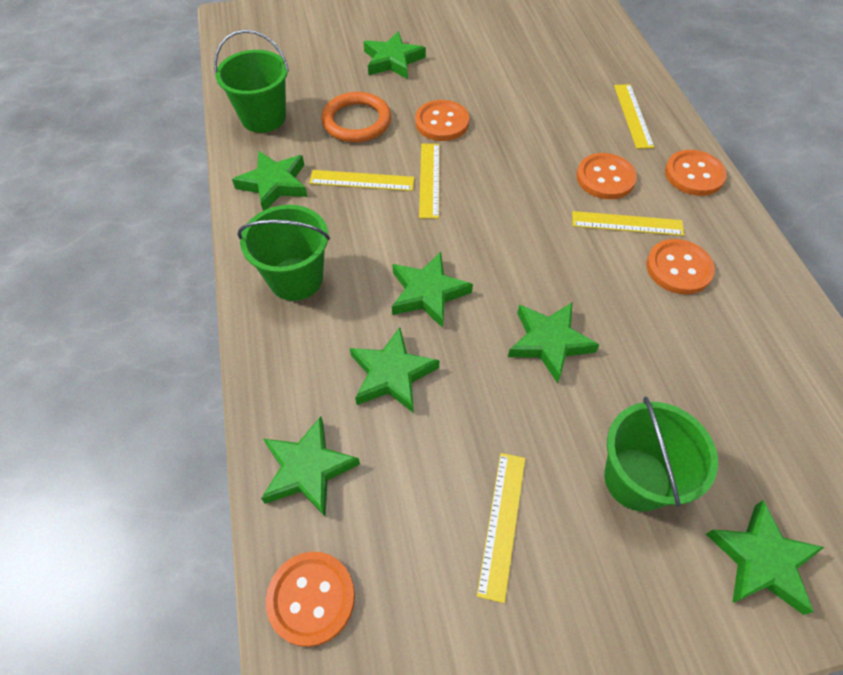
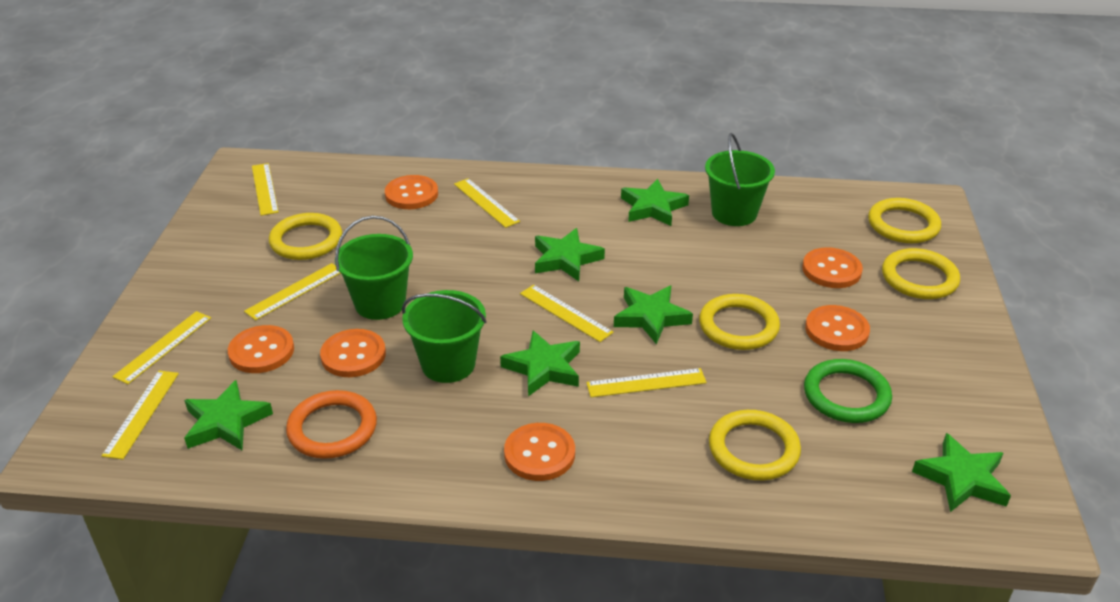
green ring: none = 0 -> [804,359,892,423] = 1
green star: [232,151,308,211] [261,416,360,516] [350,327,440,413] [364,31,426,79] [392,252,473,328] [508,303,600,383] [706,500,824,615] = 7 -> [184,380,273,450] [500,331,580,396] [535,228,605,281] [614,285,693,345] [621,179,689,226] [912,433,1011,512] = 6
orange button: [266,552,355,647] [415,100,469,141] [576,153,637,199] [646,239,715,294] [665,150,727,196] = 5 -> [228,325,294,373] [320,329,386,377] [385,175,438,209] [504,423,575,481] [802,247,863,288] [805,305,870,351] = 6
yellow ring: none = 0 -> [269,213,342,260] [699,294,780,350] [709,410,801,480] [868,198,941,243] [882,248,960,299] = 5
yellow ruler: [309,170,415,191] [419,144,440,219] [477,453,525,603] [572,211,684,236] [614,84,654,149] = 5 -> [101,371,179,459] [112,311,211,384] [244,263,340,321] [252,163,279,216] [454,178,520,228] [520,285,613,342] [586,368,707,397] = 7

